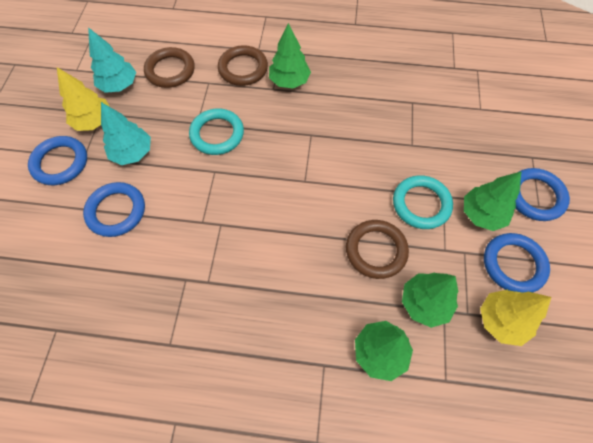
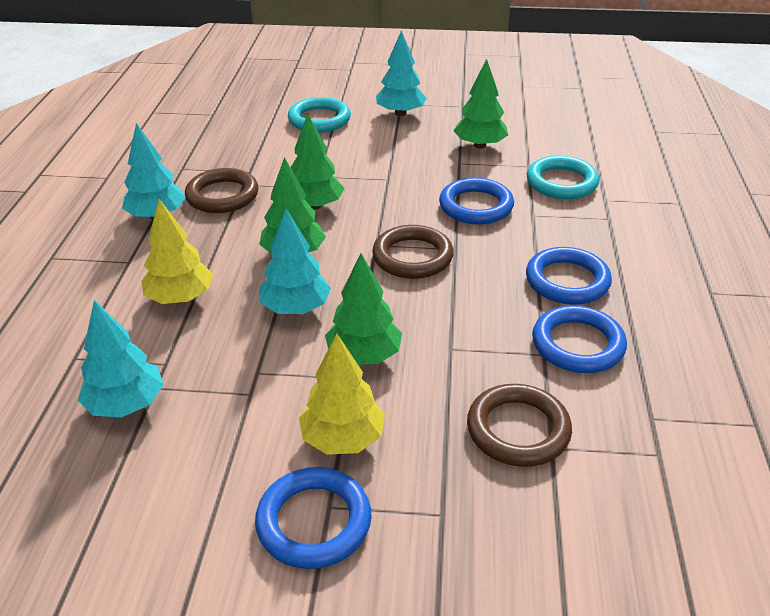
turquoise tree: [88,27,136,93] [101,102,151,165] = 2 -> [78,300,164,418] [122,123,186,219] [259,209,331,314] [376,31,427,116] = 4

